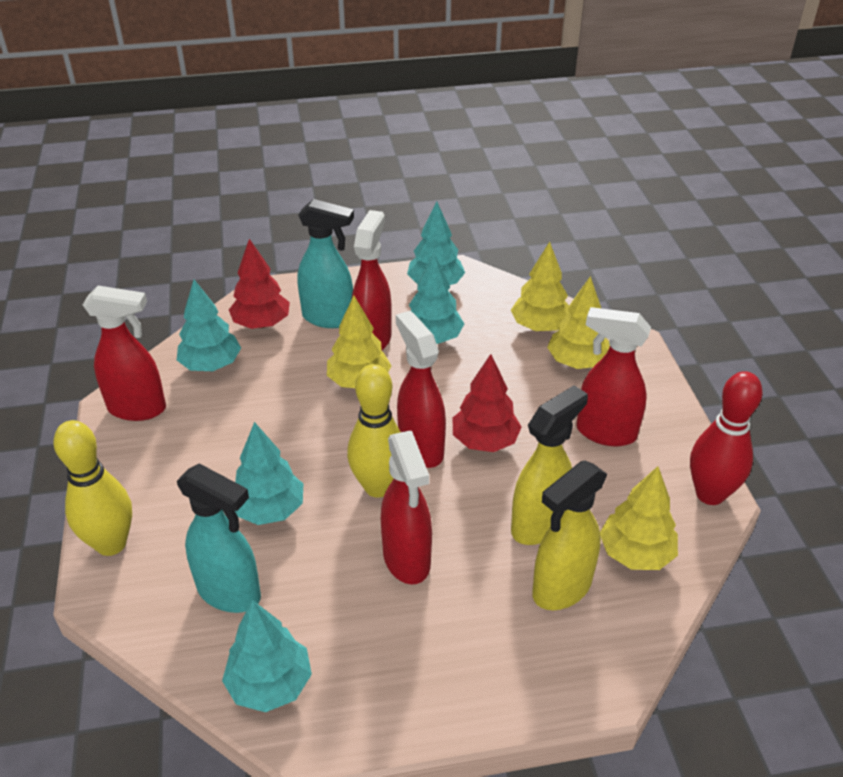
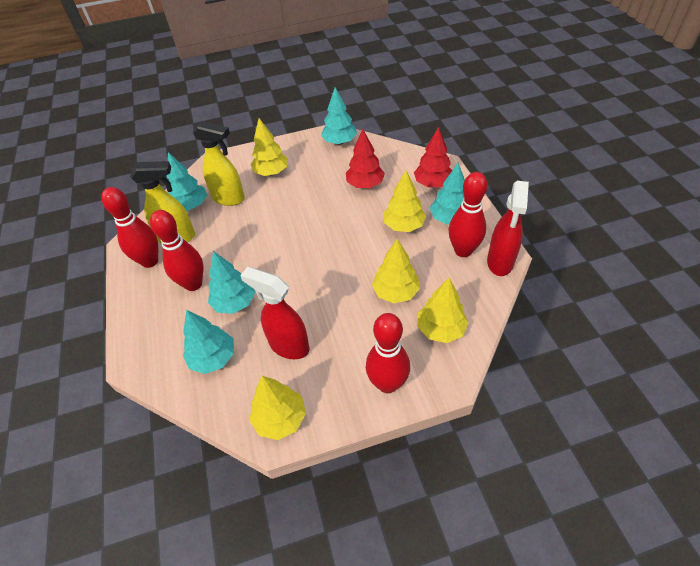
red bowling pin: [690,371,763,505] = 1 -> [101,187,158,268] [150,210,204,291] [366,313,410,393] [449,172,487,257] = 4
red spray bottle: [83,286,166,421] [351,210,392,350] [381,431,432,584] [396,311,446,468] [576,307,651,446] = 5 -> [240,267,309,359] [487,181,529,276] = 2
turquoise spray bottle: [177,463,261,613] [297,199,354,328] = 2 -> none = 0
yellow bowling pin: [54,420,132,556] [347,364,401,498] = 2 -> none = 0
yellow tree: [327,296,391,388] [511,242,569,331] [547,276,610,369] [600,466,678,570] = 4 -> [249,376,306,440] [250,118,288,176] [372,239,420,303] [384,170,426,232] [418,277,469,343] = 5

